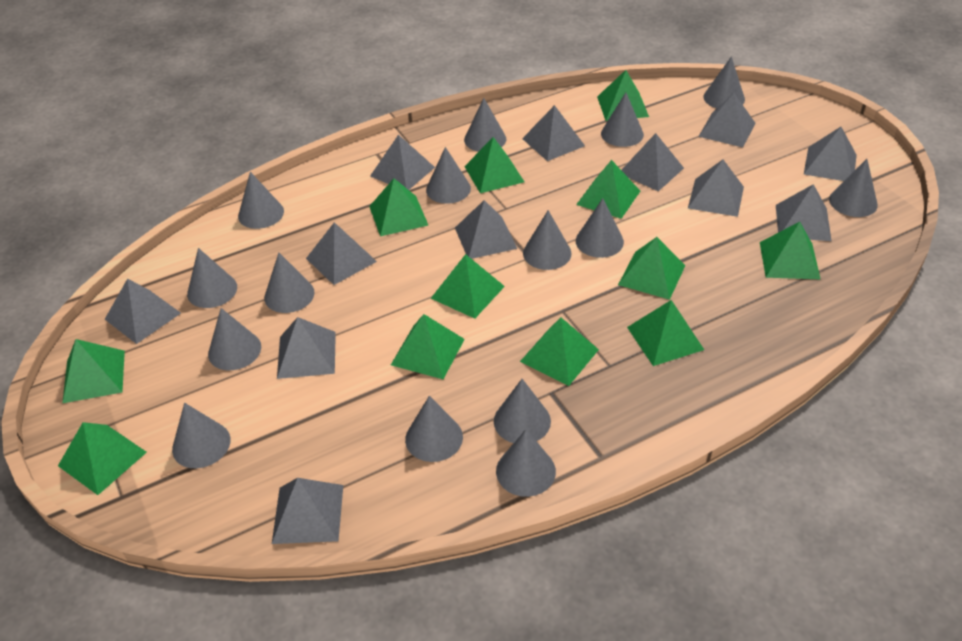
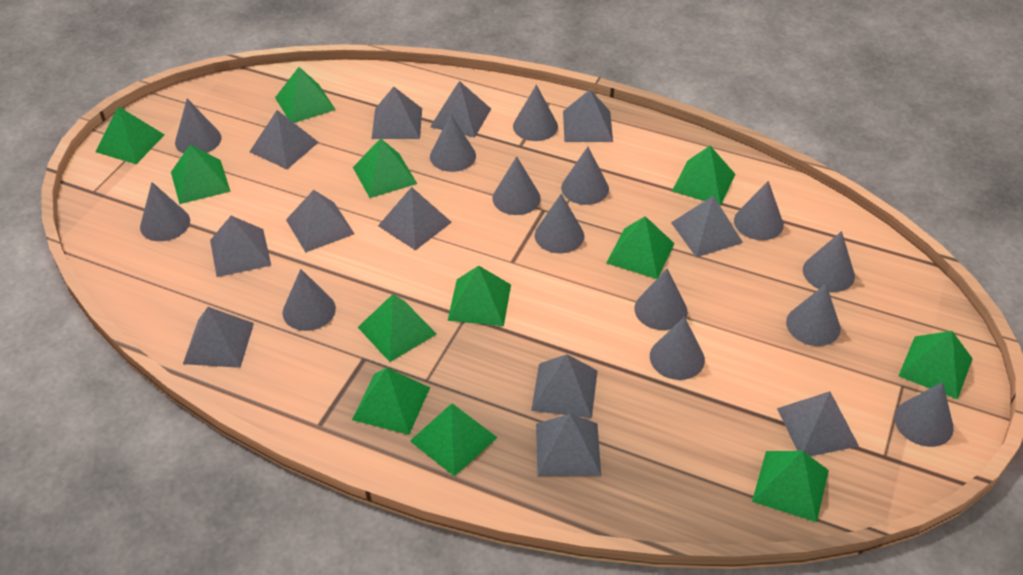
grey cone: [172,403,230,468] [187,248,237,308] [208,308,261,370] [238,172,284,229] [264,253,315,313] [405,396,463,462] [426,147,471,204] [464,98,506,152] [494,379,551,443] [496,429,556,497] [523,210,571,270] [576,198,624,258] [601,93,644,147] [703,56,745,108] [829,159,878,217] = 15 -> [140,182,190,241] [175,98,221,153] [282,269,336,331] [430,115,476,172] [492,156,541,215] [513,85,558,141] [535,194,584,253] [561,147,609,205] [634,269,687,330] [650,317,705,380] [734,181,784,240] [786,284,841,346] [803,231,855,292] [894,382,954,447] = 14

